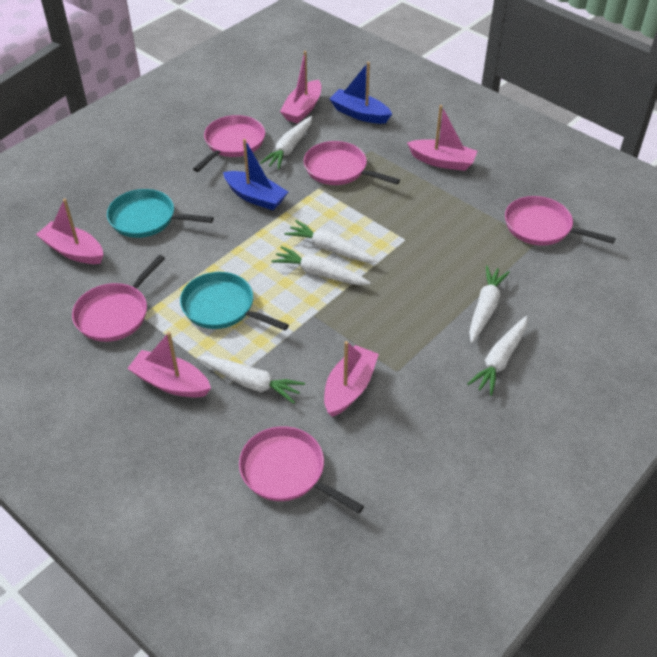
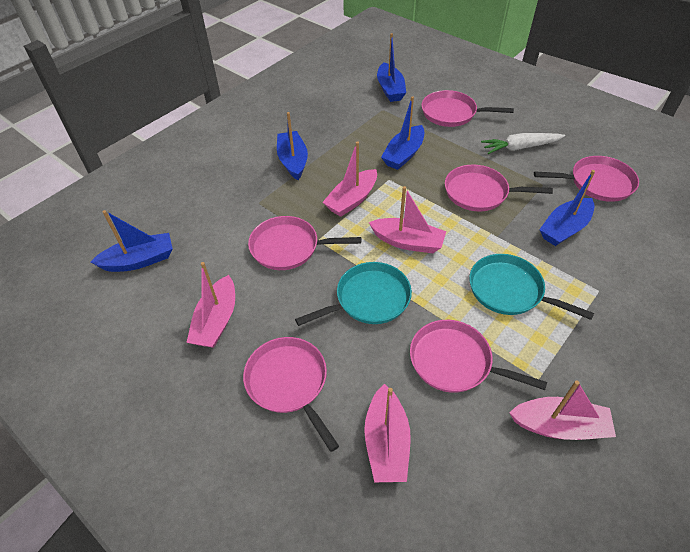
blue boat: [223,139,288,210] [329,62,392,124] = 2 -> [91,210,173,272] [277,112,308,180] [377,33,406,102] [381,96,424,170] [539,170,595,246] = 5
pink pan: [72,255,165,342] [193,115,265,172] [239,426,364,513] [304,141,400,185] [505,196,616,246] = 5 -> [243,337,339,452] [248,216,361,270] [410,320,547,393] [421,90,514,127] [445,164,553,212] [534,156,639,202] = 6
white carrot: [197,356,305,404] [260,116,312,169] [271,246,371,285] [285,220,378,263] [467,316,528,396] [469,265,510,343] = 6 -> [481,133,565,154] = 1

